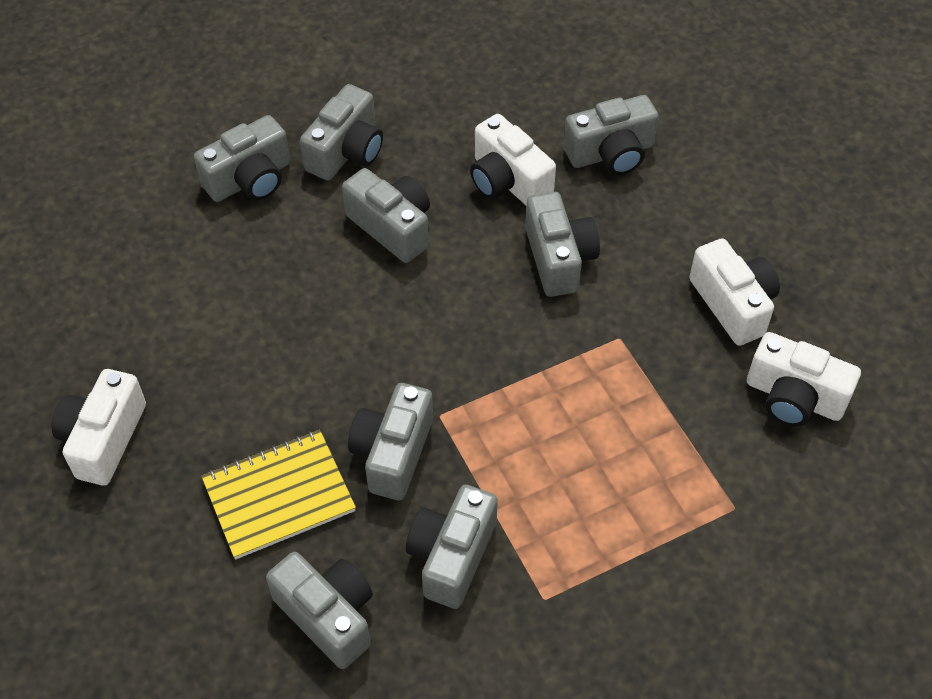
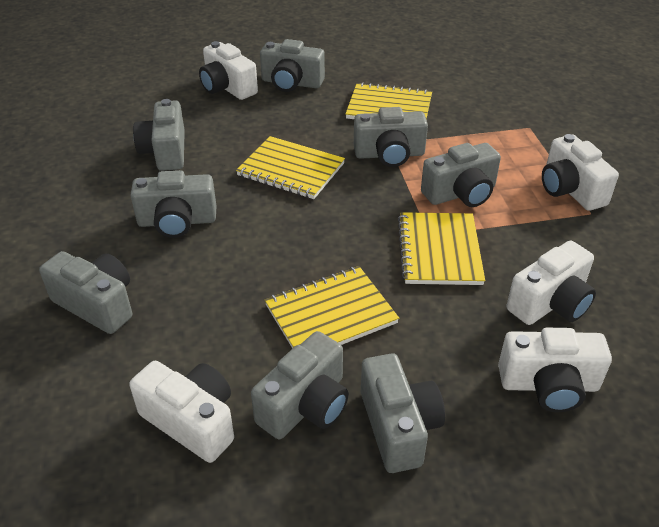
white camera: [52,369,146,486] [470,114,556,205] [689,238,780,346] [747,332,861,426] = 4 -> [129,361,234,463] [199,41,258,100] [498,328,612,412] [507,241,596,325] [542,134,619,211] = 5
yellow notebook: [201,430,356,559] = 1 -> [236,136,345,199] [265,266,399,349] [346,82,432,119] [398,212,485,285] = 4

